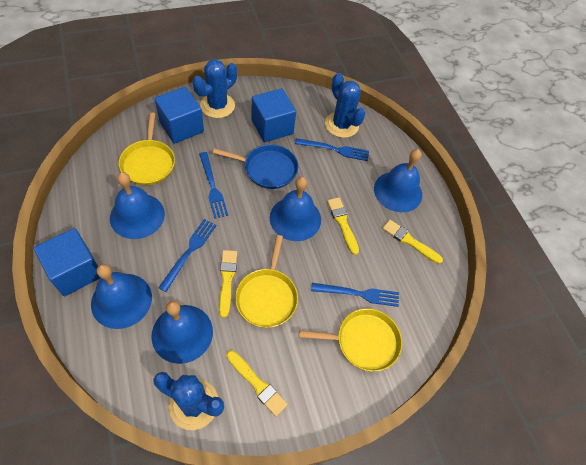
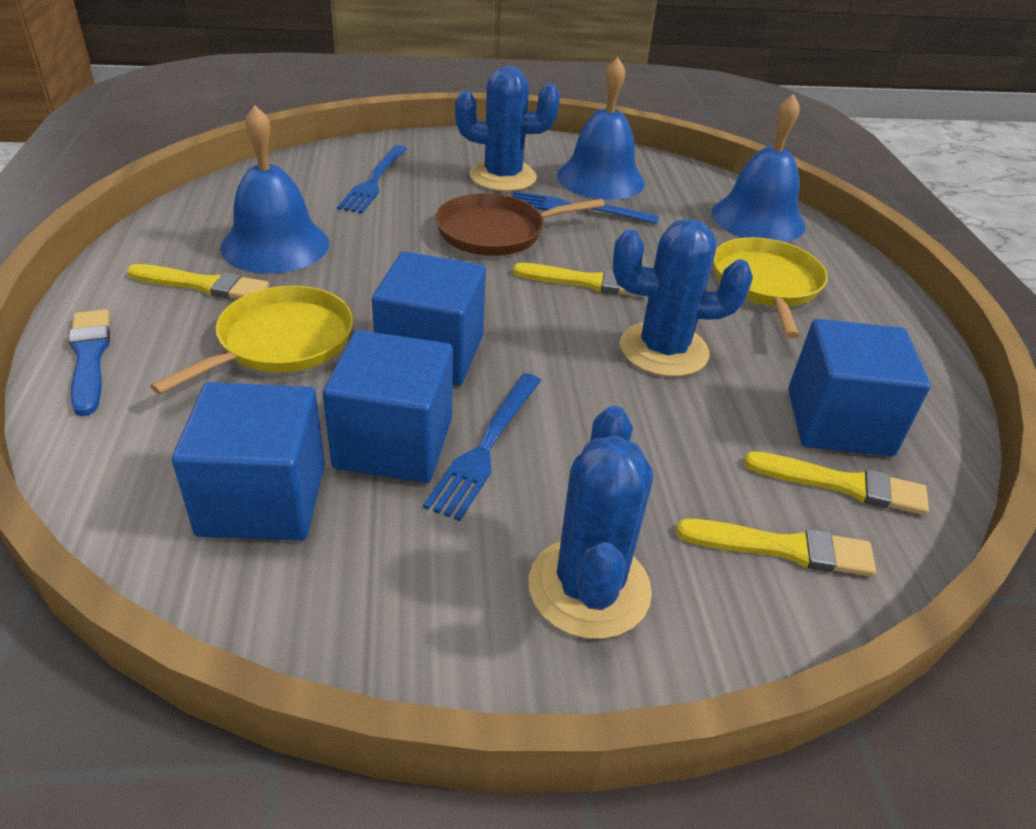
blue bell: [91,264,152,329] [110,172,165,239] [152,301,213,364] [270,177,321,241] [374,149,422,212] = 5 -> [220,105,329,274] [557,57,645,200] [712,94,806,242] = 3
blue brush: none = 0 -> [69,309,110,416] = 1
blue cube: [34,228,101,296] [155,87,204,144] [251,88,296,142] = 3 -> [172,382,325,540] [323,330,453,483] [372,251,486,385] [788,319,931,456] = 4
blue fork: [158,219,217,292] [199,152,228,219] [295,138,369,161] [311,283,399,307] = 4 -> [337,145,407,213] [423,373,542,521] [512,191,659,224] = 3
blue pan: [213,144,298,189] = 1 -> none = 0
brown pan: none = 0 -> [435,193,605,256] = 1
yellow pan: [119,113,175,185] [235,235,298,328] [299,308,402,372] = 3 -> [150,286,353,394] [713,237,828,339] = 2

